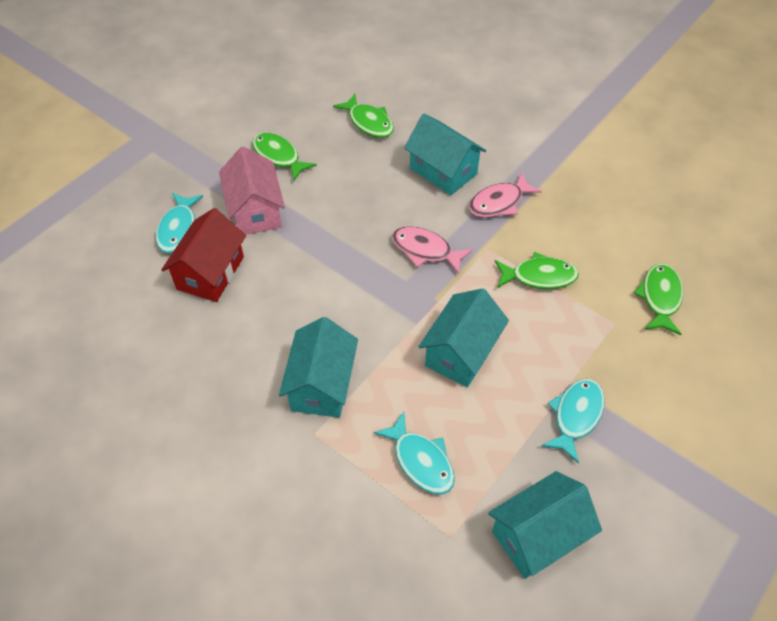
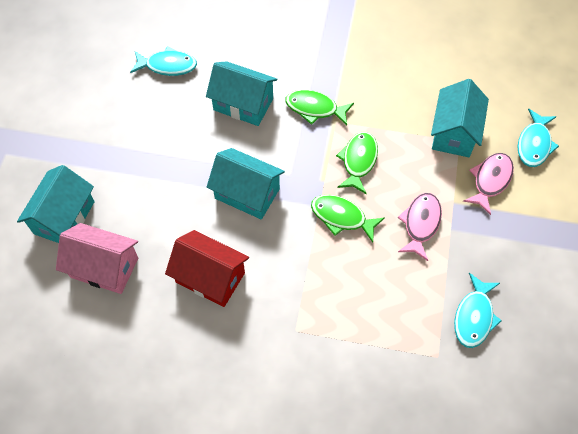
green fish: [252,132,317,181] [333,94,394,138] [495,252,579,289] [634,264,683,335] = 4 -> [285,90,354,126] [311,195,385,243] [336,132,378,194] = 3

